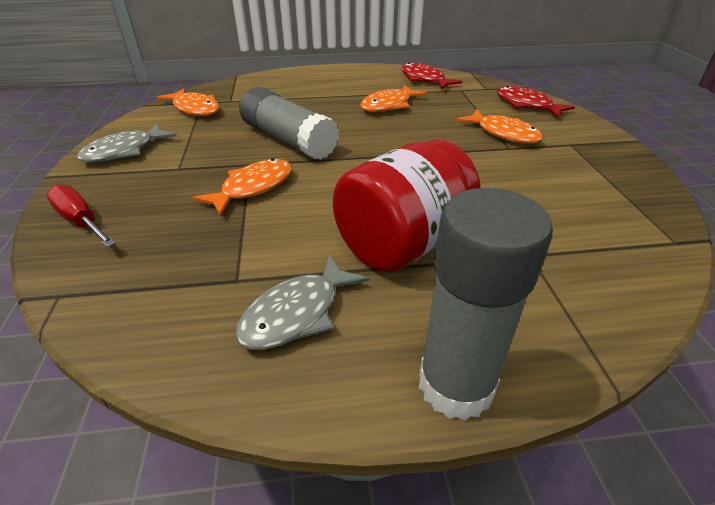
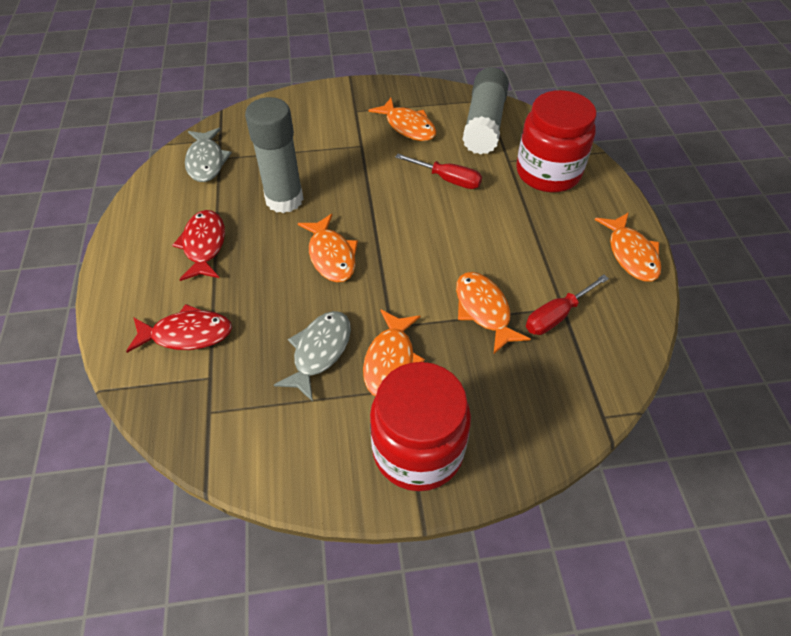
orange fish: [157,88,220,116] [192,158,292,216] [360,85,427,112] [456,110,543,144] = 4 -> [298,214,358,282] [363,310,425,396] [368,98,436,141] [456,272,531,355] [595,212,661,282] = 5
red jar: [333,140,481,272] = 1 -> [370,362,471,491] [516,90,596,192] = 2
red screwdriver: [46,185,116,247] = 1 -> [395,154,482,189] [526,275,609,335] = 2

